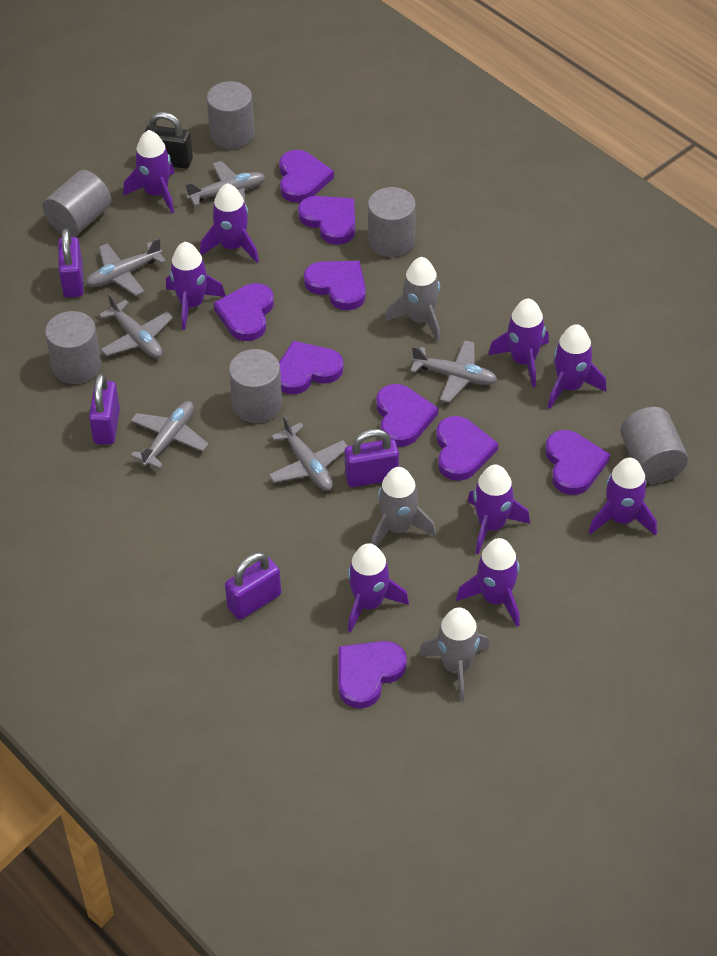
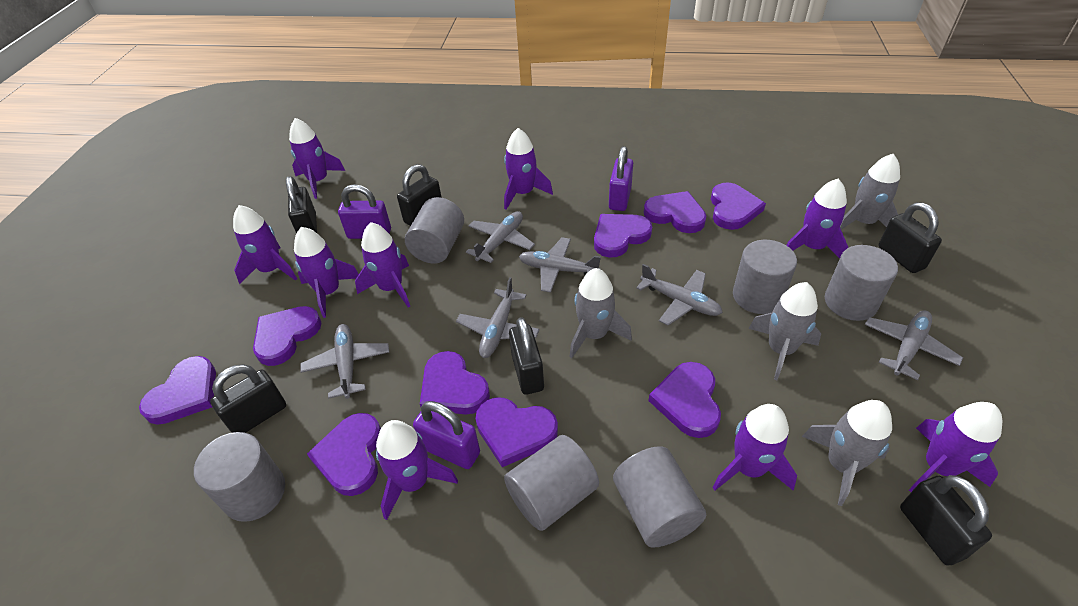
black padlock: [144,112,193,169] = 1 -> [210,364,286,433] [286,176,317,233] [397,164,442,226] [509,317,544,395] [878,202,942,273] [900,475,992,566] = 6
grey rocket: [371,467,436,546] [385,257,441,342] [419,608,489,702] = 3 -> [570,268,632,358] [749,282,821,380] [802,400,892,506] [840,154,900,230] = 4
purple padlock: [58,228,84,297] [89,373,120,445] [225,552,281,620] [345,429,399,487] = 4 -> [338,184,391,239] [413,401,480,469] [609,146,633,211] = 3

